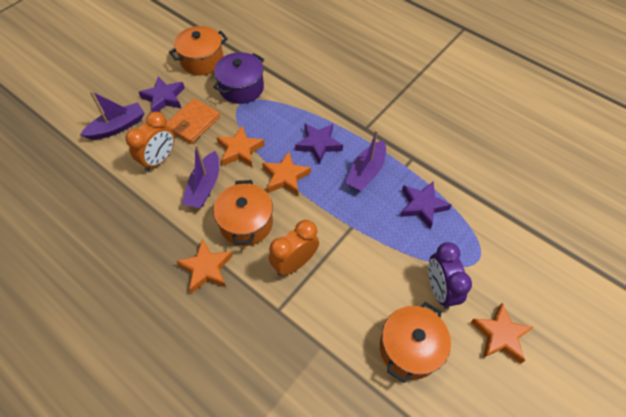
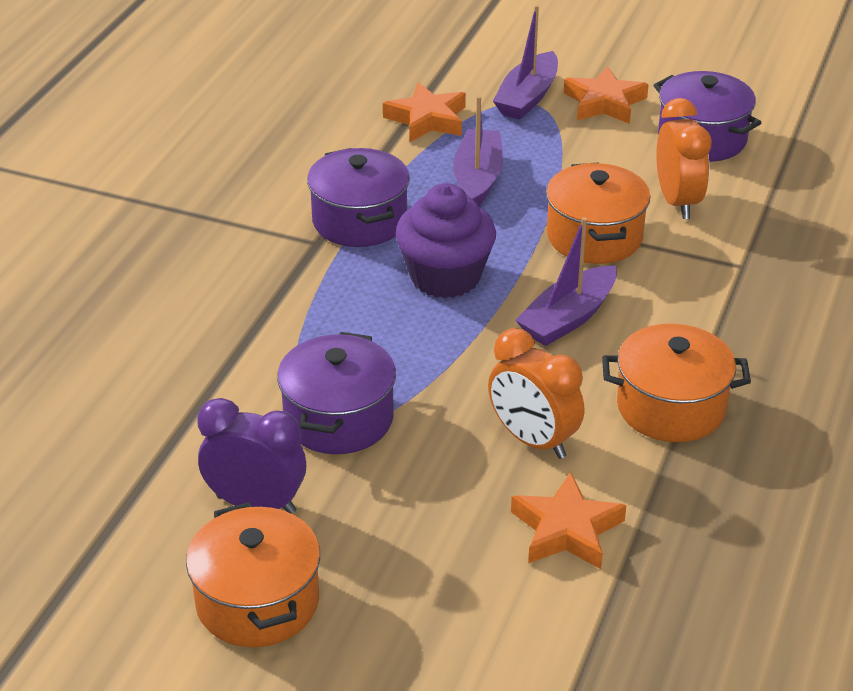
orange star: [176,239,233,293] [216,126,265,167] [262,152,311,196] [471,302,533,364] = 4 -> [383,82,466,142] [511,472,627,569] [564,66,649,124] = 3
orange wallet: [166,98,220,144] = 1 -> none = 0
purple cupcake: none = 0 -> [395,183,496,298] = 1
purple pot: [213,52,264,104] = 1 -> [277,332,396,454] [307,148,410,247] [653,71,761,162] = 3
purple star: [139,76,185,112] [295,123,343,164] [400,181,452,229] = 3 -> none = 0

